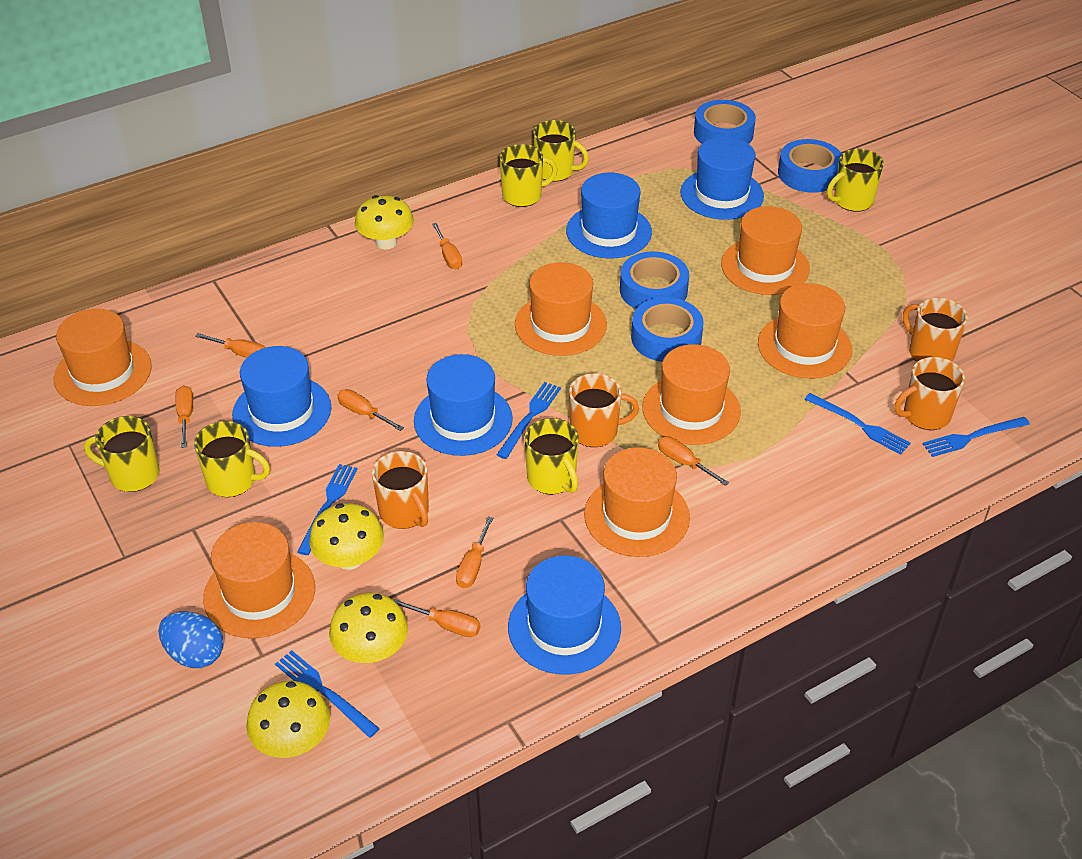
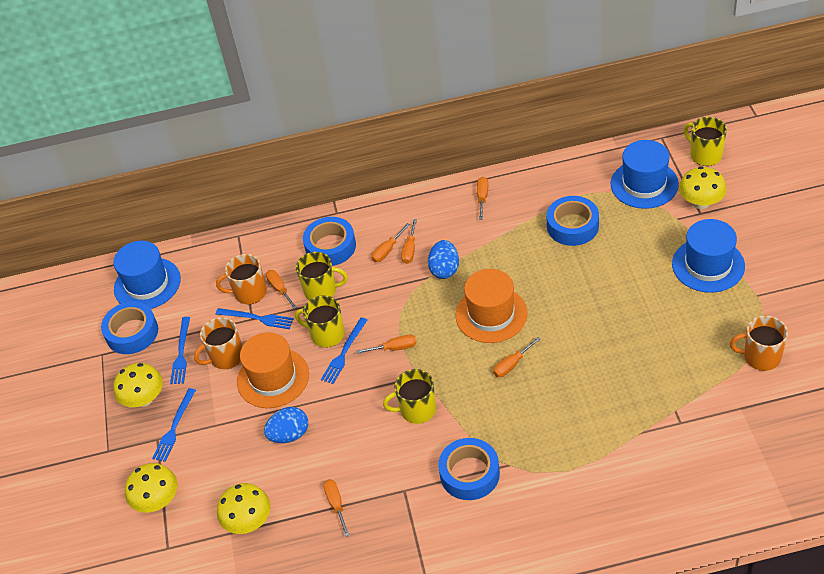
blue egg: [159,611,224,668] = 1 -> [264,407,308,443] [428,240,459,279] = 2
blue fork: [275,650,380,738] [297,464,357,555] [497,382,561,459] [805,393,911,455] [922,417,1030,457] = 5 -> [152,388,196,462] [170,317,190,384] [216,308,294,329] [321,317,367,384] = 4
blue hat: [232,346,331,447] [414,354,513,456] [508,556,621,675] [566,173,652,259] [680,137,764,220] = 5 -> [113,241,181,309] [611,140,679,209] [672,219,745,293] = 3
orange hat: [54,309,152,406] [203,522,315,638] [515,262,607,356] [584,447,690,557] [642,344,741,445] [721,206,810,295] [758,283,852,379] = 7 -> [237,332,309,408] [456,269,528,343] = 2
orange mug: [372,451,429,529] [569,373,639,447] [894,357,965,430] [903,298,968,362] = 4 -> [194,317,242,369] [216,254,267,304] [730,316,788,371] = 3
yellow mug: [84,416,159,492] [194,421,270,497] [500,144,557,207] [525,418,579,494] [533,120,589,182] [827,149,884,212] = 6 -> [295,295,344,348] [296,252,348,300] [383,369,436,424] [684,117,727,166] = 4

